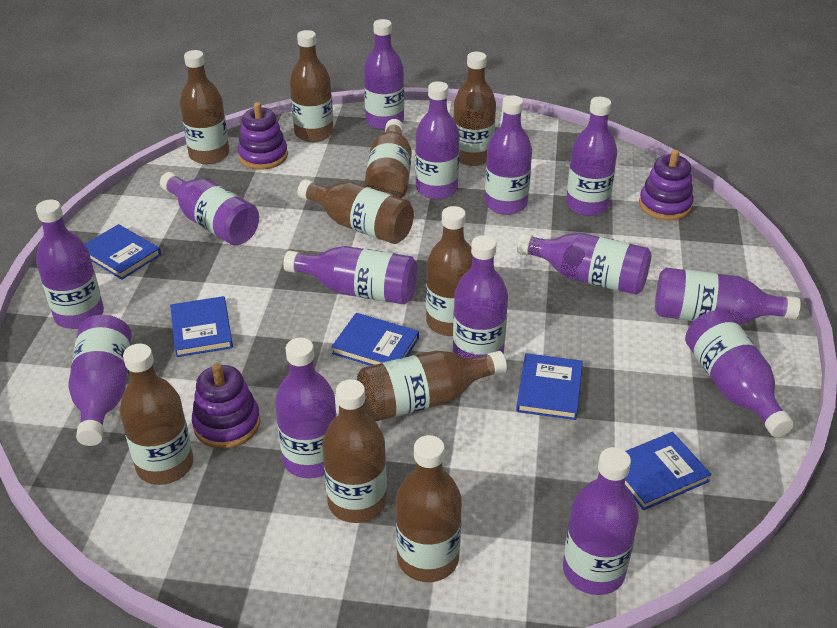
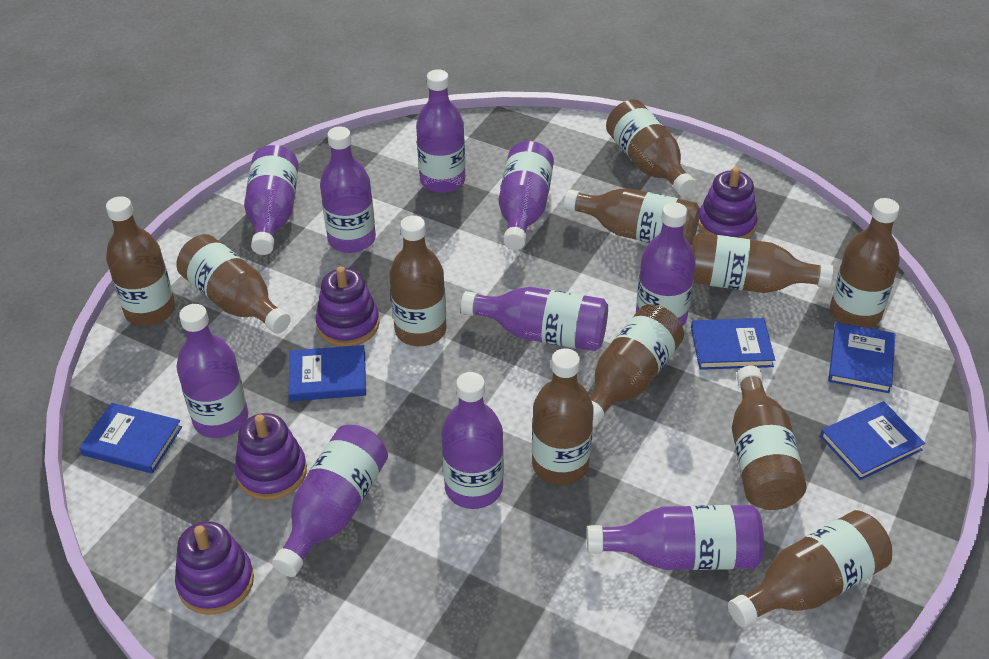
brown bottle: [120,344,193,485] [180,50,229,164] [290,30,334,142] [298,179,414,244] [322,379,387,523] [357,350,507,422] [365,119,412,198] [396,435,462,582] [426,206,473,336] [453,52,496,166] = 10 -> [106,196,175,326] [176,234,291,334] [389,215,447,346] [532,348,594,485] [564,188,700,246] [590,304,684,427] [606,99,696,196] [692,233,833,293] [728,510,892,627] [732,366,807,510] [830,198,900,328] = 11
purple bottle: [36,200,104,329] [68,315,132,446] [160,172,259,245] [275,338,337,478] [283,246,418,304] [364,19,404,130] [415,81,460,199] [453,235,508,358] [485,95,532,215] [517,233,652,295] [563,447,639,595] [566,97,617,216] [655,268,801,325] [685,310,794,437] = 14 -> [176,304,248,438] [244,145,299,255] [272,425,388,577] [320,126,376,253] [416,69,465,193] [441,372,504,509] [461,287,608,351] [499,141,554,250] [586,505,764,570] [636,202,696,327] = 10
purple stacking toy: [192,363,260,449] [238,102,288,170] [639,150,694,220] = 3 -> [175,521,254,615] [234,413,307,500] [315,266,380,347] [698,167,758,239] = 4

